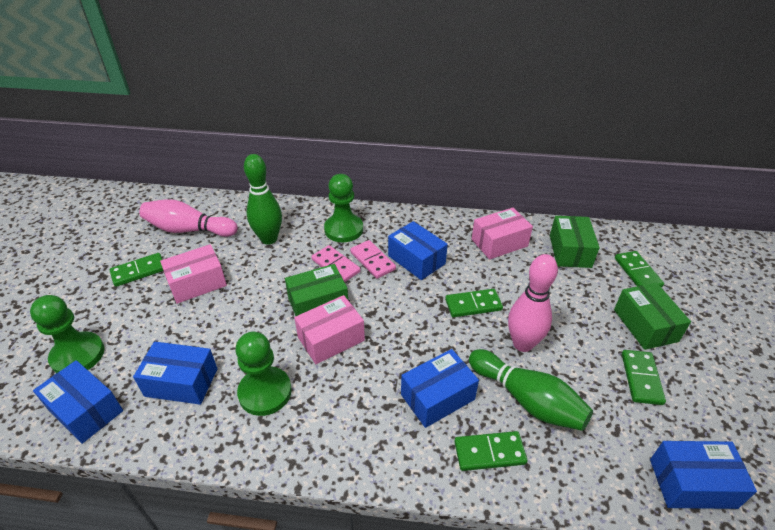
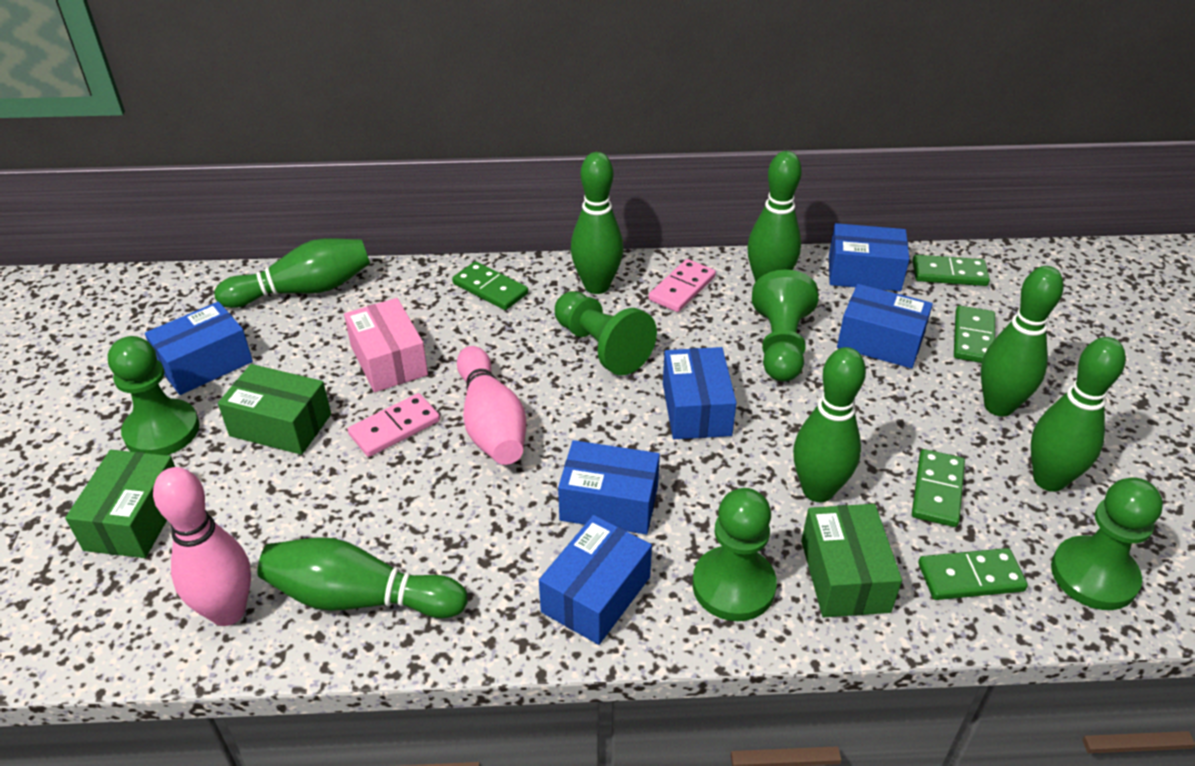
blue box: [33,360,123,444] [133,342,218,405] [388,221,448,280] [401,349,479,428] [650,441,757,509] = 5 -> [145,302,253,395] [539,515,652,645] [558,440,660,535] [663,347,737,439] [829,223,910,291] [837,284,933,368] = 6
green bowling pin: [244,154,282,245] [469,349,593,431] = 2 -> [214,239,370,308] [257,537,468,618] [571,152,624,294] [747,151,802,282] [793,347,866,502] [981,266,1064,417] [1031,337,1126,492] = 7
green pawn: [30,295,104,373] [235,332,292,416] [324,174,363,242] = 3 -> [108,336,199,455] [555,291,657,375] [692,488,777,621] [752,270,818,382] [1051,477,1163,610] = 5
pink box: [160,244,227,304] [294,295,365,364] [472,208,533,259] = 3 -> [344,298,428,392] = 1

